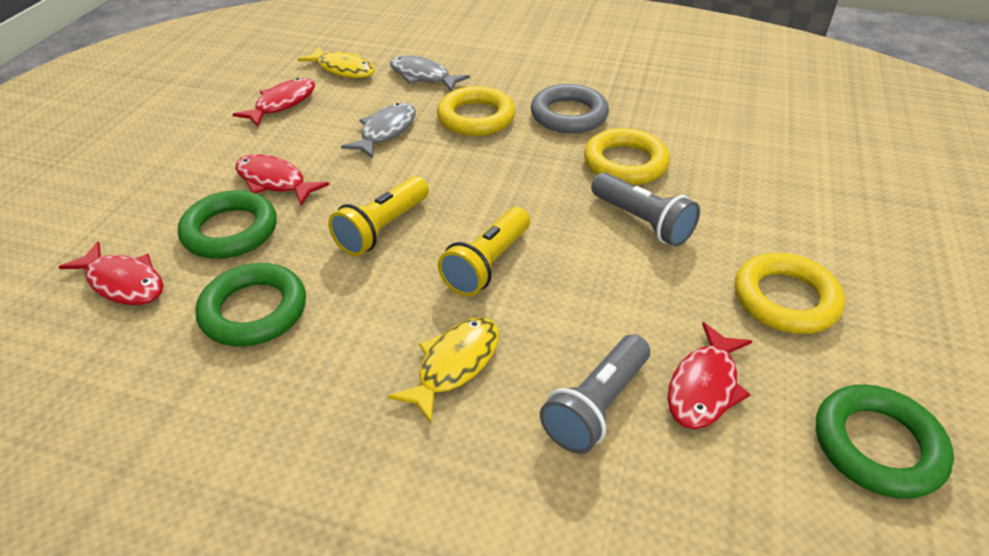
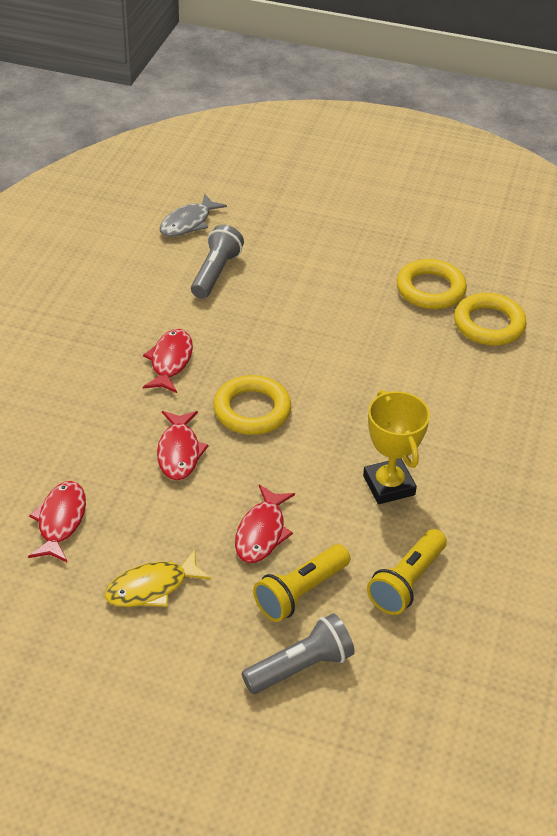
green ring: [178,190,277,259] [195,263,306,347] [816,384,954,499] = 3 -> none = 0
grey fish: [341,103,416,158] [390,55,470,91] = 2 -> [159,194,227,237] = 1
grey ring: [531,84,609,133] = 1 -> none = 0
yellow fish: [297,47,375,78] [388,317,499,424] = 2 -> [105,550,211,607] = 1
yellow trophy: none = 0 -> [363,390,430,504] = 1

